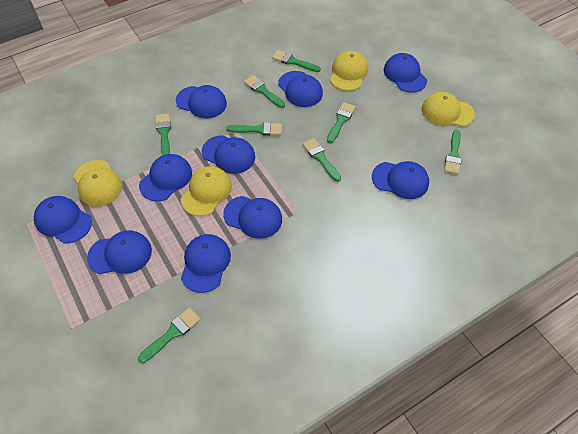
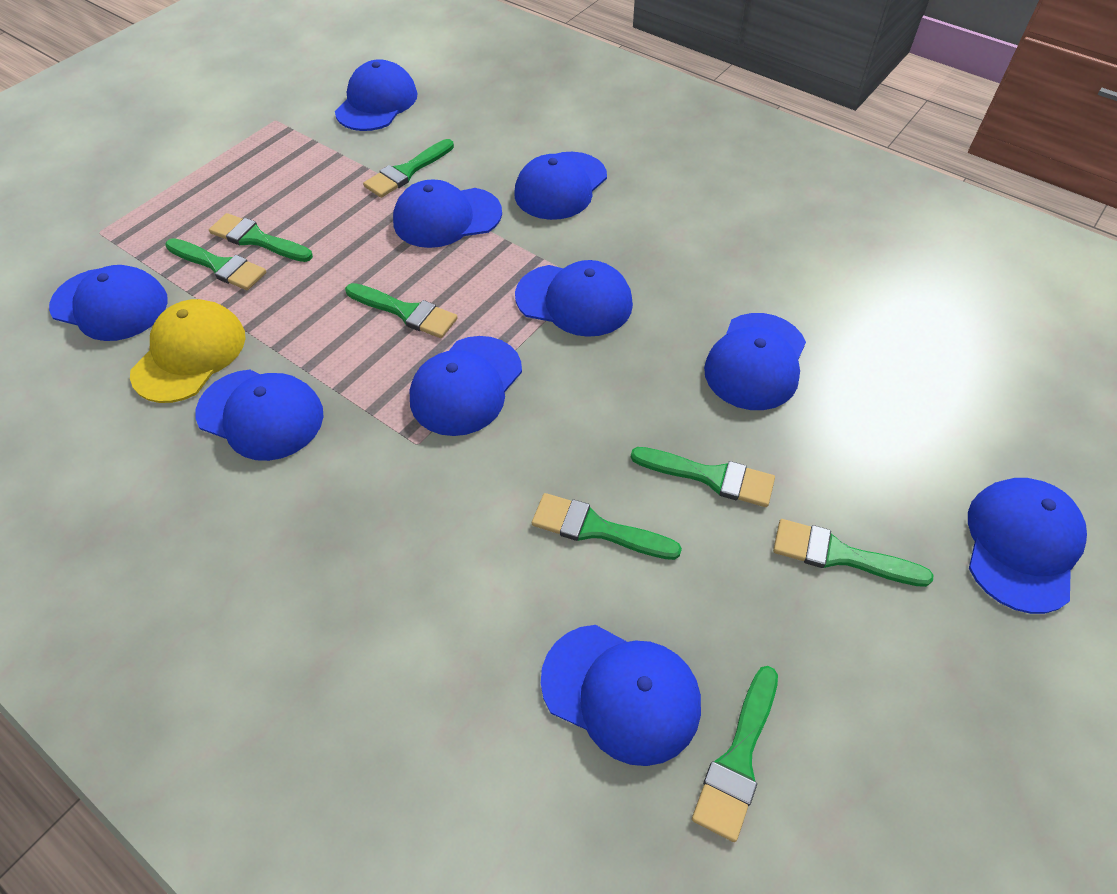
yellow cap: [74,160,122,207] [181,166,232,216] [330,51,368,91] [422,92,475,127] = 4 -> [130,299,245,403] = 1

